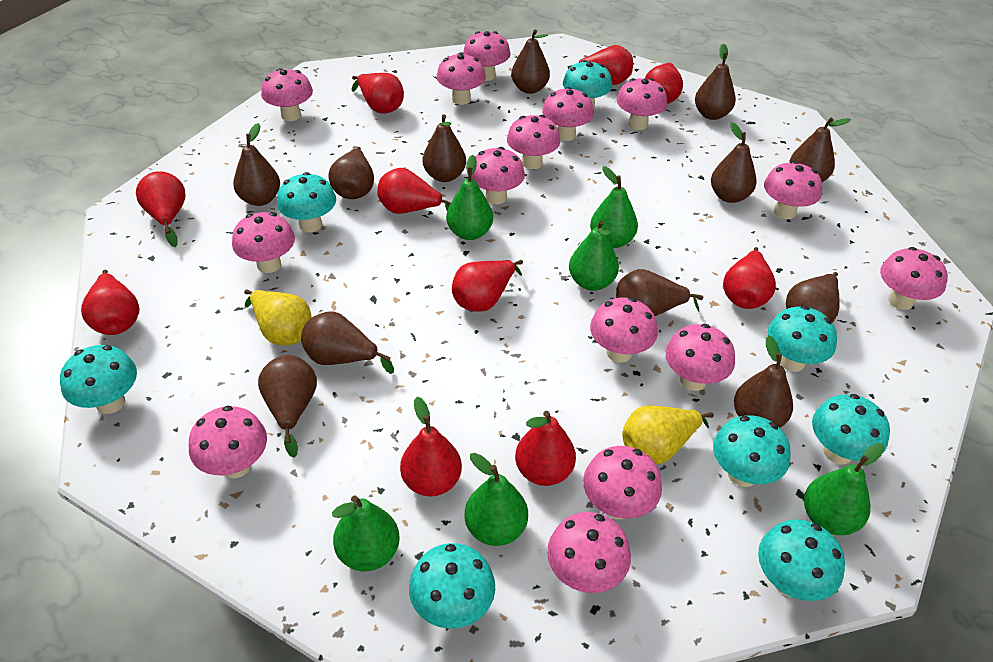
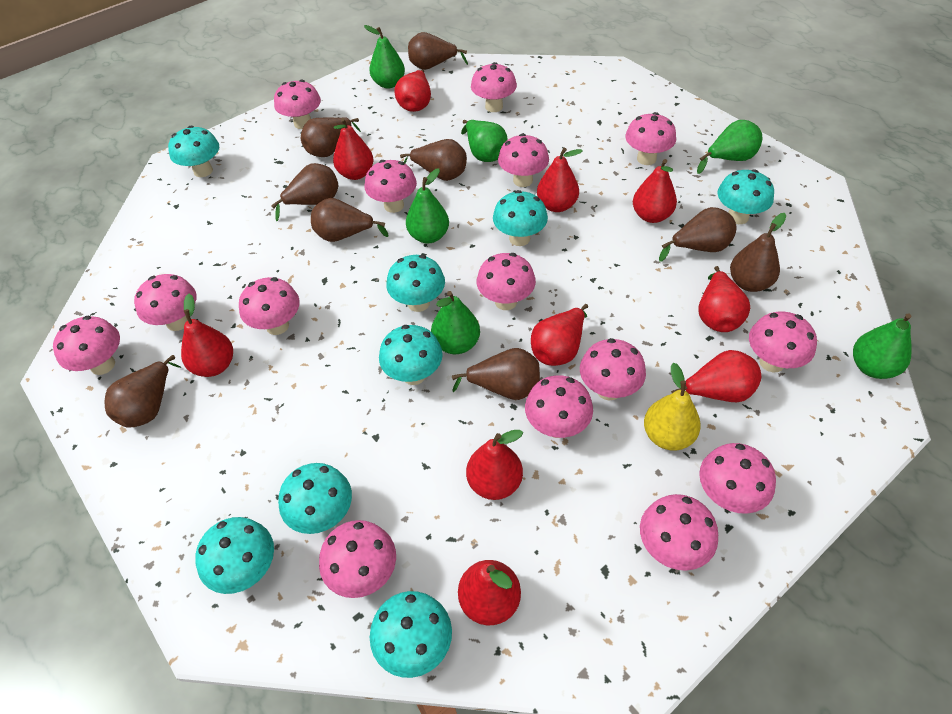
brown pear: [233,123,280,206] [258,355,317,457] [301,311,394,374] [328,147,374,199] [423,114,466,182] [511,29,550,94] [616,269,703,316] [695,44,736,120] [711,122,757,203] [734,335,793,428] [786,272,840,322] [789,117,851,182] = 12 -> [105,355,181,428] [271,163,338,221] [301,117,361,157] [311,198,389,242] [400,139,467,181] [408,32,468,70] [452,348,540,400] [659,207,736,262] [730,213,786,292] = 9
yellow pear: [244,289,311,345] [622,406,714,464] = 2 -> [644,363,701,450] = 1

